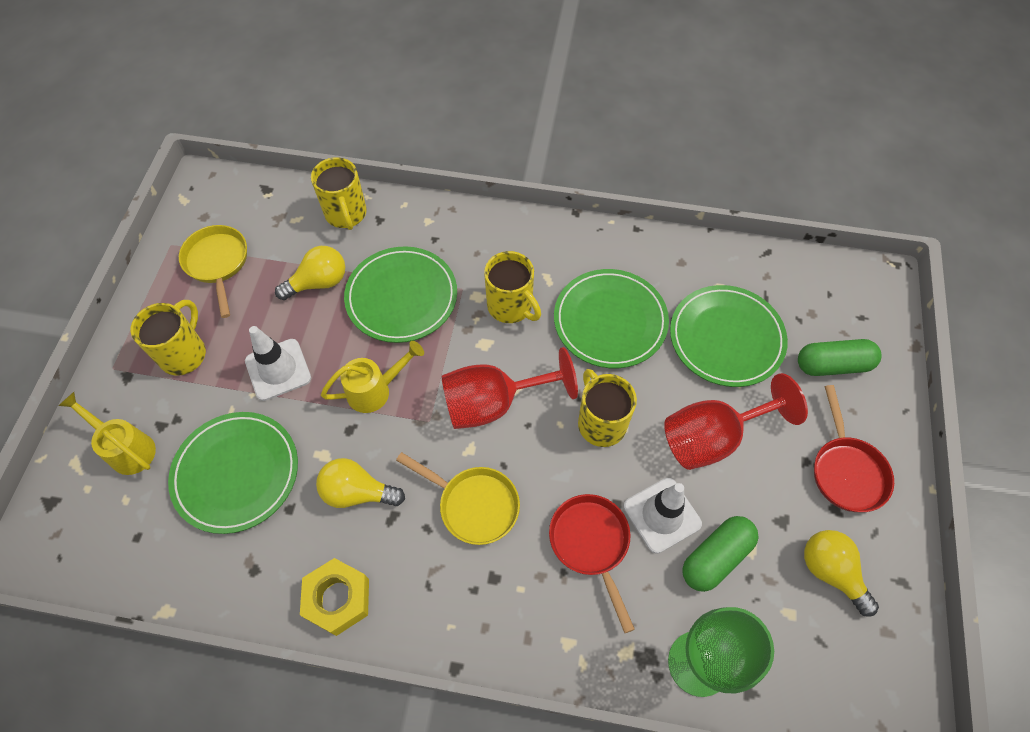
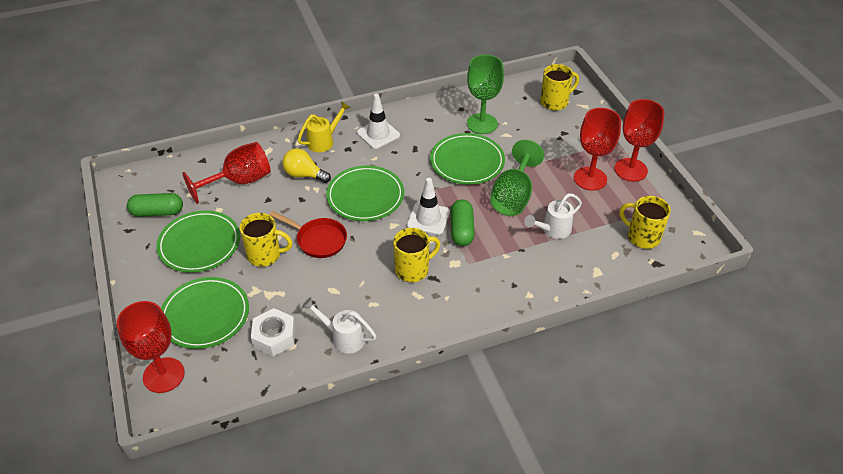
green goblet: [668,607,774,697] = 1 -> [467,54,504,134] [490,140,544,216] = 2
red goblet: [441,347,578,429] [664,373,808,470] = 2 -> [117,301,185,393] [182,142,271,204] [574,108,621,191] [614,99,664,181] = 4
red pan: [549,494,635,633] [814,385,894,512] = 2 -> [269,211,347,258] = 1
white nut: none = 0 -> [251,308,295,356] = 1
white watering can: none = 0 -> [302,297,377,354] [524,193,582,239] = 2
yellow light bulb: [275,246,345,300] [316,458,405,508] [804,530,879,617] = 3 -> [282,148,331,183] = 1
yellow nut: [300,558,369,636] = 1 -> none = 0
yellow pan: [179,225,247,318] [396,452,520,545] = 2 -> none = 0
yellow watering can: [58,392,156,475] [321,341,424,413] = 2 -> [298,101,351,152] = 1

